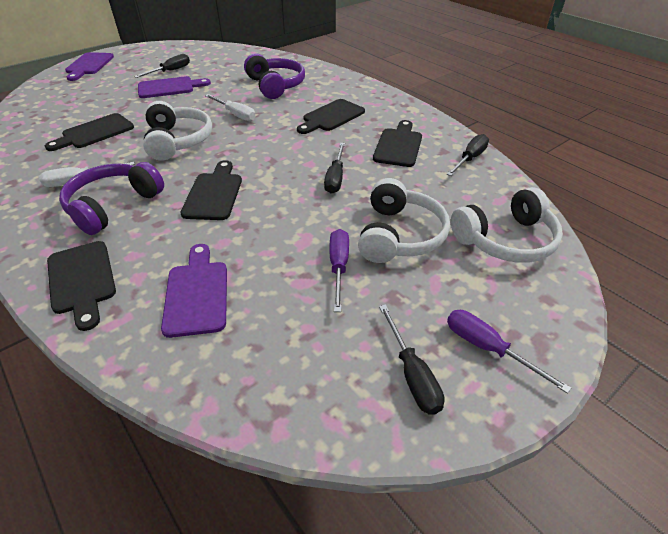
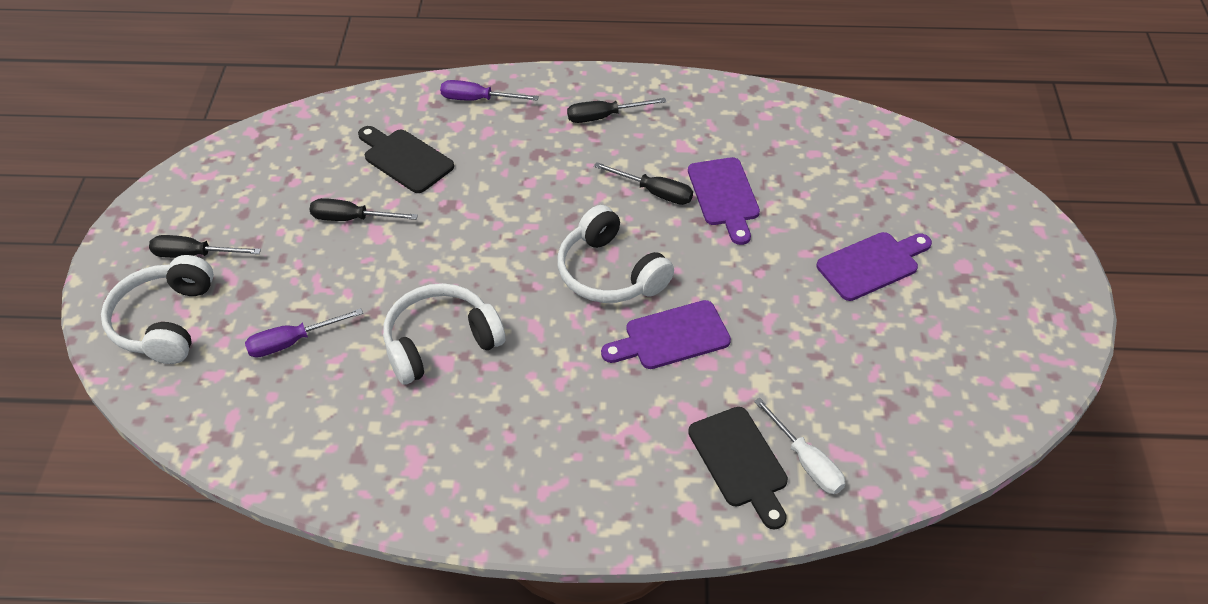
black cutting board: [45,113,134,151] [47,241,116,331] [180,160,242,220] [297,99,365,134] [373,120,422,167] = 5 -> [358,126,454,193] [688,407,788,529] = 2
purple headphones: [59,162,164,235] [244,53,305,99] = 2 -> none = 0
white screwdriver: [39,162,134,187] [205,94,255,121] = 2 -> [754,398,845,494] = 1

